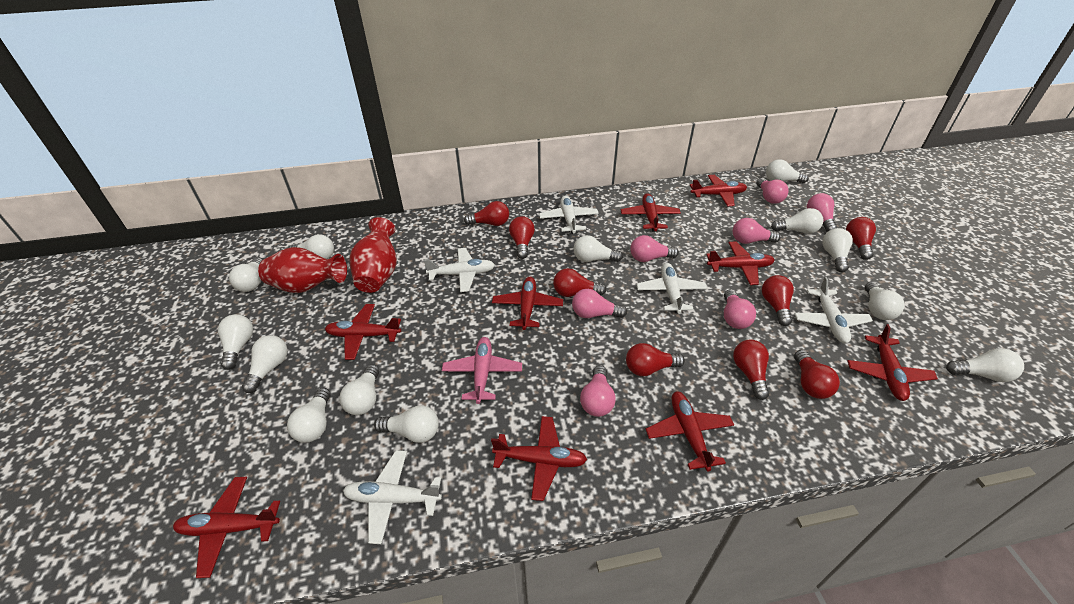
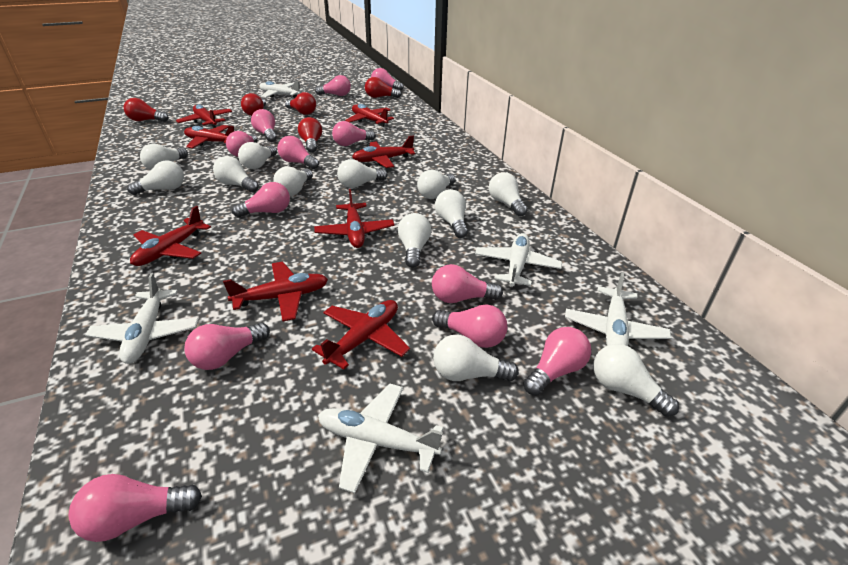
pink light bulb: [572,289,627,318] [580,366,616,417] [630,235,679,262] [724,289,756,329] [733,218,781,244] [757,178,789,204] [807,193,837,232] = 7 -> [69,474,202,542] [184,323,270,370] [226,131,257,157] [232,182,290,217] [251,109,277,142] [277,136,319,169] [315,75,351,96] [332,121,375,146] [371,68,403,91] [432,264,503,303] [432,304,507,348] [523,327,591,395] = 12
pink plane: [442,337,522,404] = 1 -> none = 0
red light bulb: [464,201,509,226] [509,216,535,259] [553,268,606,297] [626,343,685,376] [733,339,769,400] [762,275,794,326] [794,350,840,399] [846,217,876,260] = 8 -> [124,98,169,122] [241,93,266,116] [285,92,316,115] [298,117,322,153] [365,77,401,98] = 5
red plane: [173,477,280,578] [325,304,401,360] [491,416,587,501] [492,277,563,330] [621,193,681,232] [646,391,734,472] [690,175,747,206] [706,241,775,285] [847,324,938,401] = 9 -> [130,206,211,266] [176,104,232,128] [184,125,234,148] [223,262,328,321] [312,300,410,370] [314,189,395,248] [345,104,394,127] [352,136,415,168] = 8
red vase: [258,247,347,293] [349,217,396,293] = 2 -> none = 0
white light bulb: [218,314,253,370] [229,257,262,292] [242,335,288,393] [287,388,331,443] [289,234,334,259] [339,364,379,415] [374,405,439,443] [573,235,623,262] [766,159,809,183] [771,208,824,234] [822,228,853,272] [865,281,904,320] [946,348,1024,382] = 13 -> [127,160,184,195] [140,144,188,170] [213,156,259,192] [238,142,277,169] [273,166,313,196] [337,159,388,188] [398,213,431,268] [417,170,455,199] [433,335,519,381] [435,189,468,238] [489,172,528,216] [593,344,679,417] = 12

